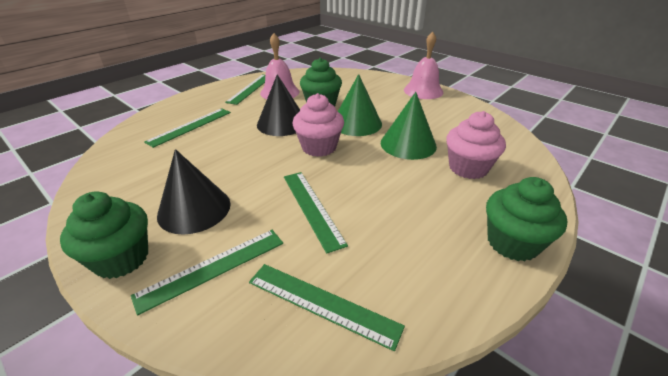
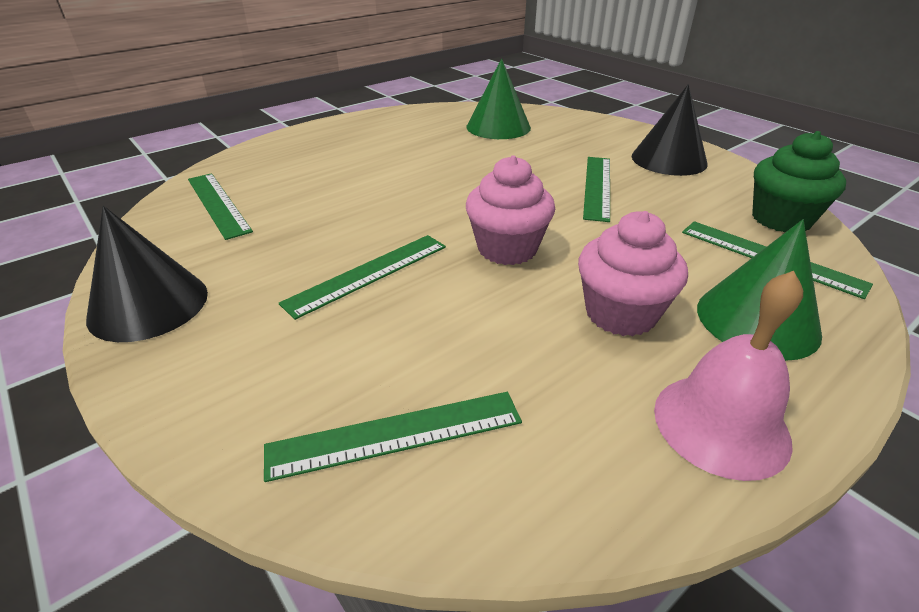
green cupcake: [60,191,148,279] [300,58,342,107] [486,177,567,261] = 3 -> [752,131,846,233] = 1
pink bell: [260,33,300,99] [404,31,443,99] = 2 -> [654,271,803,481] = 1

